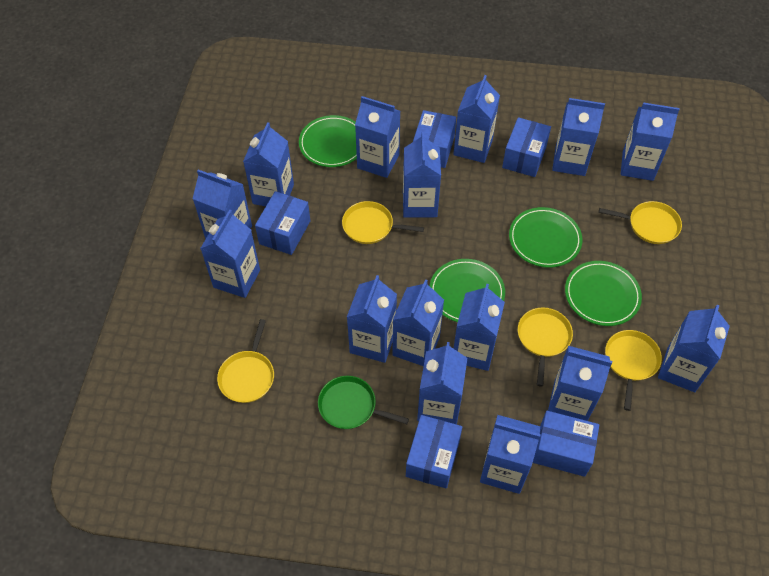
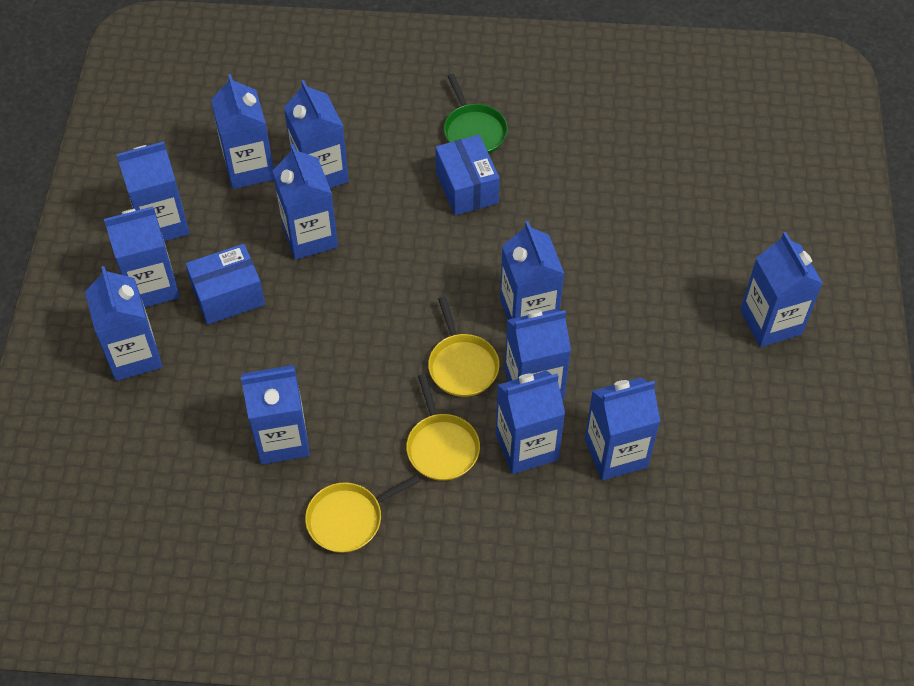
blue box: [255,191,310,255] [406,415,462,489] [413,110,456,168] [502,117,551,177] [533,411,599,477] = 5 -> [186,244,265,325] [435,135,500,216] = 2
blue carton: [193,170,252,239] [200,209,260,298] [243,122,294,206] [347,275,397,363] [355,96,400,178] [392,280,444,366] [403,132,441,218] [417,342,467,425] [453,75,500,163] [453,284,505,371] [480,415,541,494] [548,346,612,421] [552,98,605,176] [621,103,680,181] [658,305,730,392] = 15 -> [85,266,162,381] [104,206,180,307] [116,141,190,241] [211,74,274,189] [241,365,310,464] [272,144,338,260] [284,80,349,188] [496,370,565,474] [500,221,564,320] [505,309,571,400] [585,378,660,480] [740,232,823,347] = 12
green plate: [299,115,357,167] [430,259,505,322] [509,207,582,268] [565,261,642,326] = 4 -> none = 0
yellow pan: [217,319,274,403] [342,201,424,244] [518,307,573,386] [599,201,682,244] [605,330,662,411] = 5 -> [305,475,420,553] [406,374,480,481] [428,296,499,397] = 3

